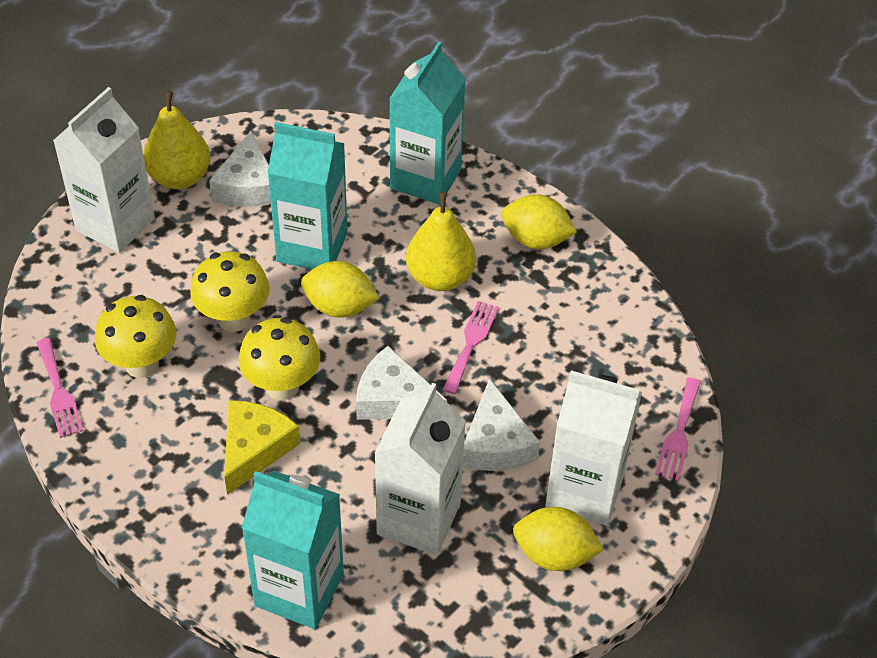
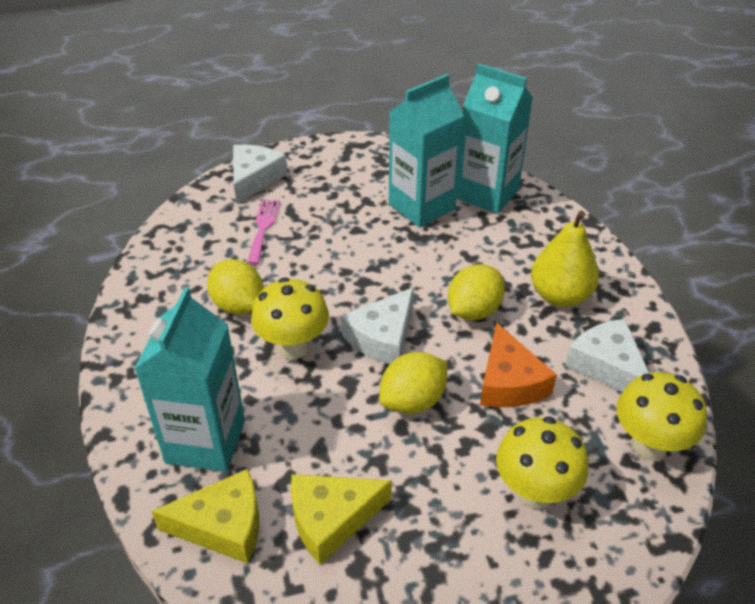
orange cheese: none = 0 -> [480,322,557,407] = 1
pink fork: [36,338,84,438] [442,301,499,394] [655,377,701,481] = 3 -> [247,199,280,265] = 1
white carton: [53,87,155,253] [374,383,466,555] [545,370,642,526] = 3 -> none = 0
yellow cheese: [224,400,300,495] = 1 -> [151,469,259,564] [291,474,392,565] = 2
yellow pear: [143,90,210,189] [406,191,476,291] = 2 -> [531,211,599,307] = 1

